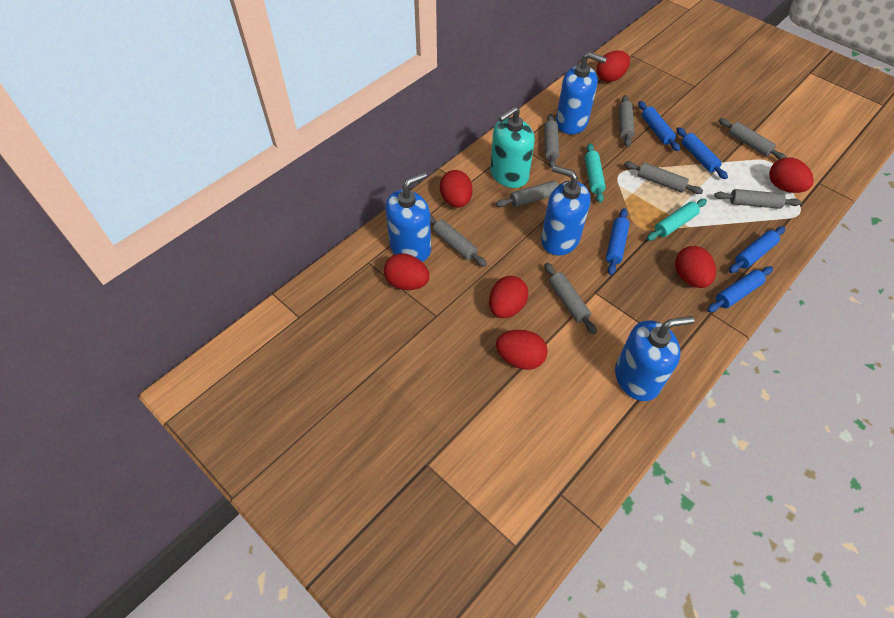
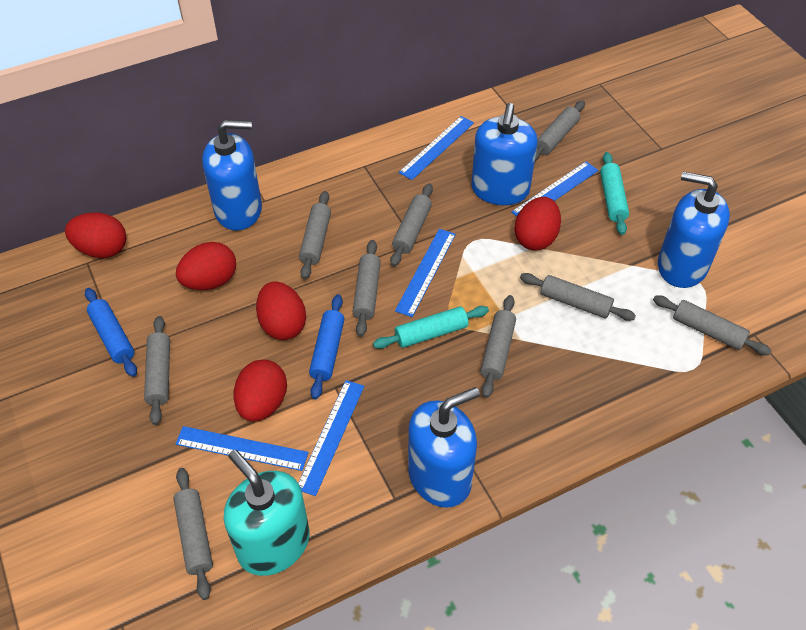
blue rolling pin: [606,208,630,275] [638,101,680,151] [676,127,728,179] [707,266,773,312] [729,226,785,273] = 5 -> [85,288,137,377] [309,294,345,400] = 2
blue ruler: none = 0 -> [176,426,308,471] [298,380,364,496] [395,229,456,317] [399,116,474,180] [511,161,598,217] = 5
grey rolling pin: [430,215,487,267] [496,181,568,207] [544,114,559,168] [544,263,597,335] [619,95,635,147] [624,161,703,194] [714,189,801,209] [719,118,787,160] = 8 -> [144,316,170,425] [173,468,213,600] [299,191,331,279] [353,240,381,337] [390,183,433,266] [480,295,516,398] [520,273,636,321] [535,101,585,161] [653,295,772,355] = 9
red egg: [384,253,430,290] [440,170,473,208] [489,276,528,318] [496,330,548,370] [597,50,630,82] [675,246,716,288] [769,158,814,193] = 7 -> [65,212,126,258] [176,242,236,290] [234,359,287,422] [256,281,306,340] [514,197,561,251] = 5

